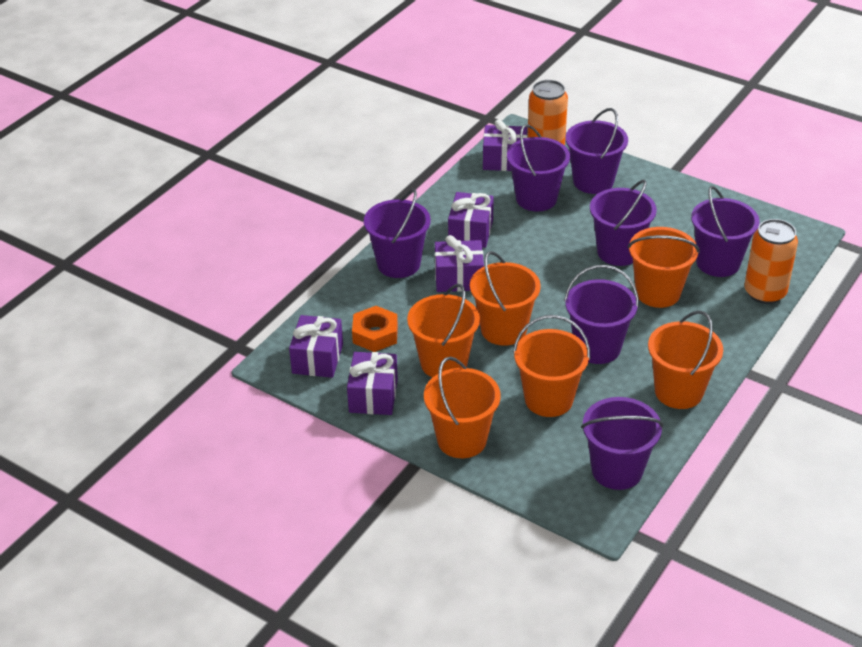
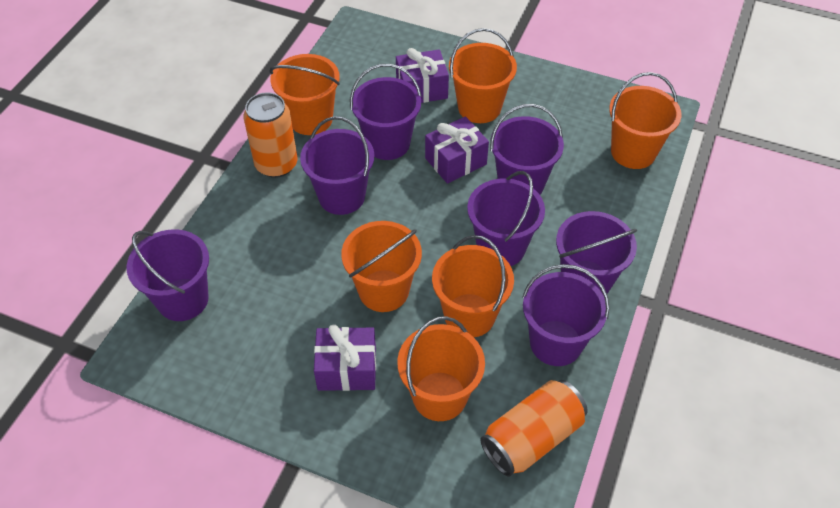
orange nut: [352,306,398,352] = 1 -> none = 0
purple gift: [289,315,343,378] [347,352,398,415] [435,235,484,292] [448,192,494,248] [483,119,527,171] = 5 -> [314,324,376,391] [396,48,449,103] [425,116,489,184] = 3

